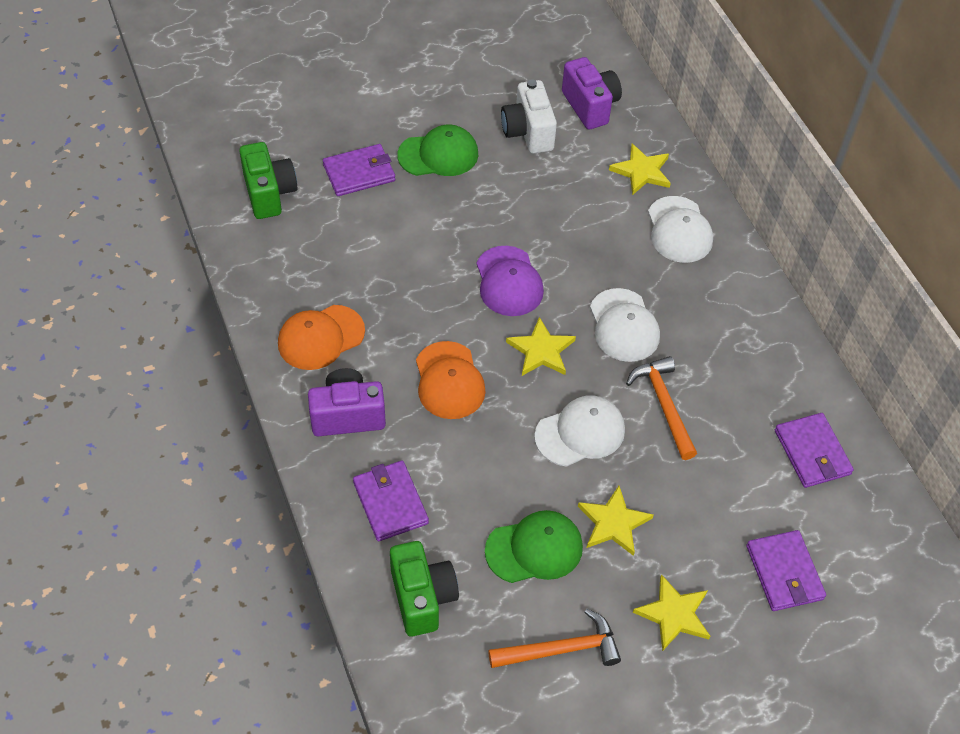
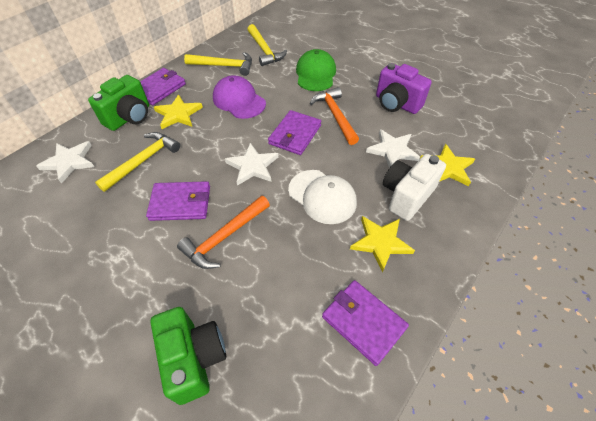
green cap: [397,125,478,176] [485,510,583,583] = 2 -> [296,49,336,91] = 1
orange cap: [278,305,365,370] [416,341,486,419] = 2 -> none = 0
purple camera: [308,368,386,436] [562,57,622,130] = 2 -> [376,63,432,114] = 1
white cap: [535,395,625,466] [590,288,660,362] [648,196,713,263] = 3 -> [288,170,357,224] = 1
white star: none = 0 -> [36,141,94,184] [225,143,278,186] [366,129,420,168] = 3
yellow hammer: none = 0 -> [95,132,180,192] [184,52,252,76] [247,24,287,66] = 3
yellow star: [506,317,576,376] [578,486,654,556] [609,144,671,195] [633,574,710,651] = 4 -> [154,95,203,129] [350,216,415,272] [420,144,475,186] = 3

